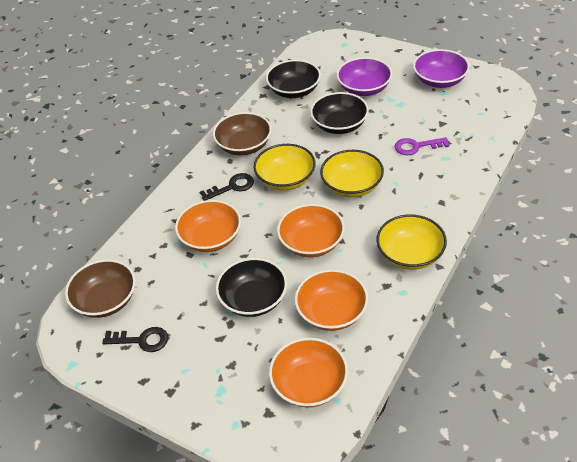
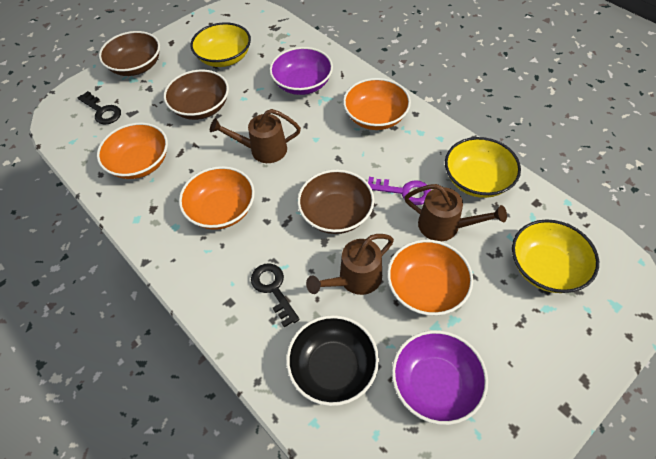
black bowl: [216,258,287,317] [266,60,321,98] [310,92,369,134] = 3 -> [286,315,379,406] = 1
brown bowl: [65,259,136,318] [213,112,272,155] = 2 -> [99,31,160,76] [163,70,229,120] [297,169,374,234] = 3
brown watering can: none = 0 -> [210,109,301,163] [306,234,394,295] [405,184,507,241] = 3

